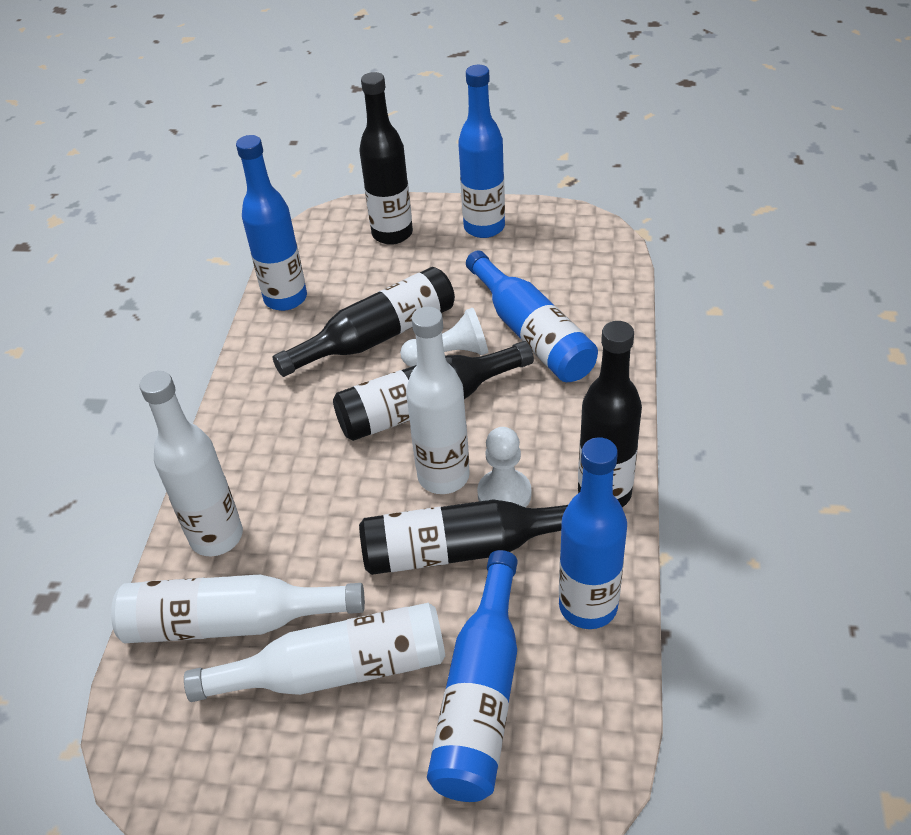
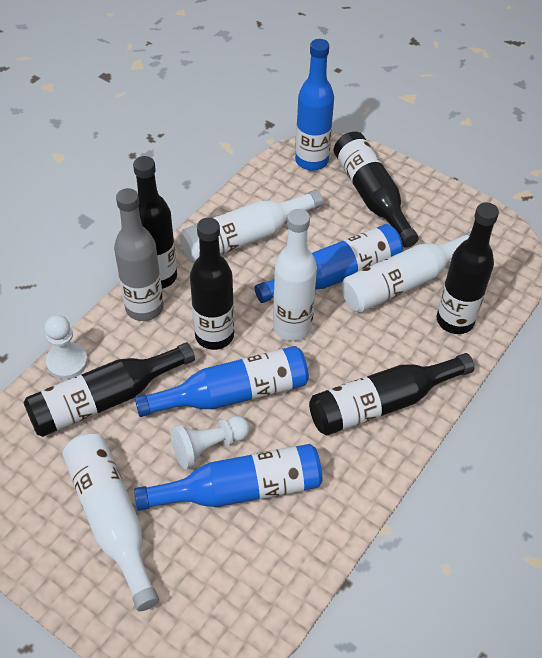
black bottle: [273,267,455,377] [333,341,534,441] [359,72,413,245] [359,499,568,575] [578,321,642,507] = 5 -> [24,342,195,437] [133,156,177,289] [190,218,234,350] [309,353,474,435] [334,132,419,248] [437,202,499,334] = 6
blue bottle: [236,135,307,311] [427,550,518,802] [458,65,505,238] [466,250,598,382] [559,437,627,629] = 5 -> [134,444,322,511] [135,346,309,417] [255,224,403,303] [295,39,334,171] = 4
grey bottle: none = 0 -> [114,188,164,321] = 1

